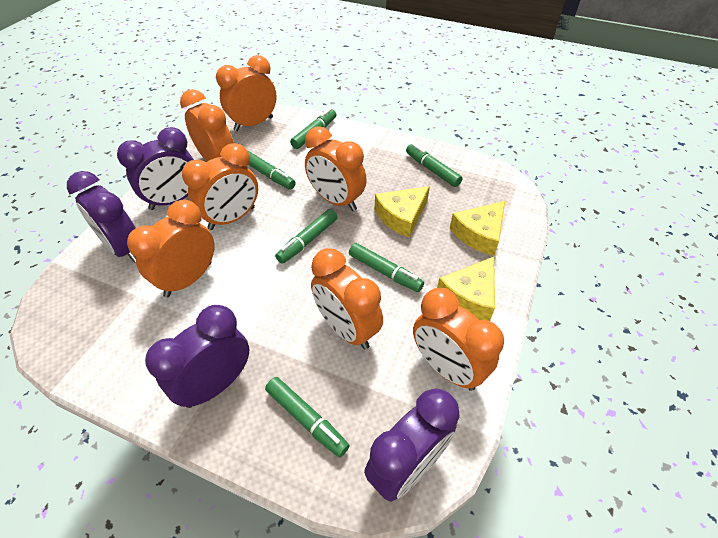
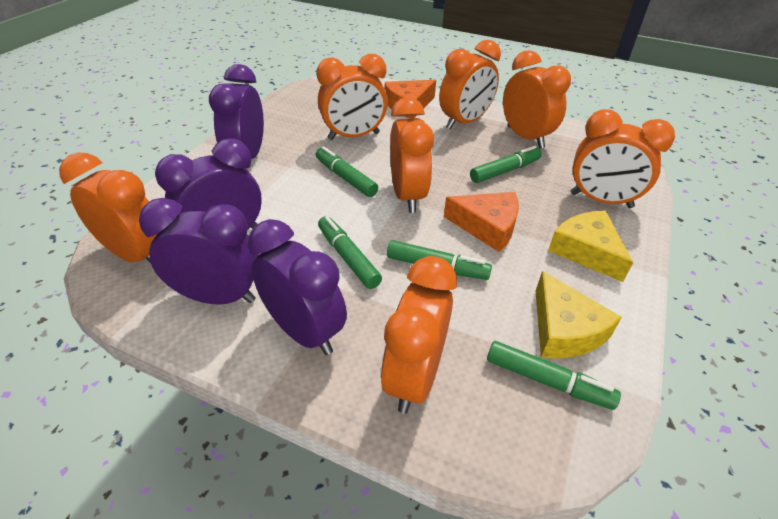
green marker: [248,151,296,189] [265,377,350,458] [275,209,337,264] [290,108,336,149] [349,243,424,292] [406,144,462,187] = 6 -> [316,146,378,197] [318,216,382,289] [387,240,492,280] [470,146,542,183] [487,341,621,410] = 5
orange cheese: none = 0 -> [385,80,436,119] [444,192,519,252] = 2
yellow cheese: [375,186,430,238] [437,257,495,321] [450,201,505,256] = 3 -> [536,271,622,359] [548,210,633,282] = 2

